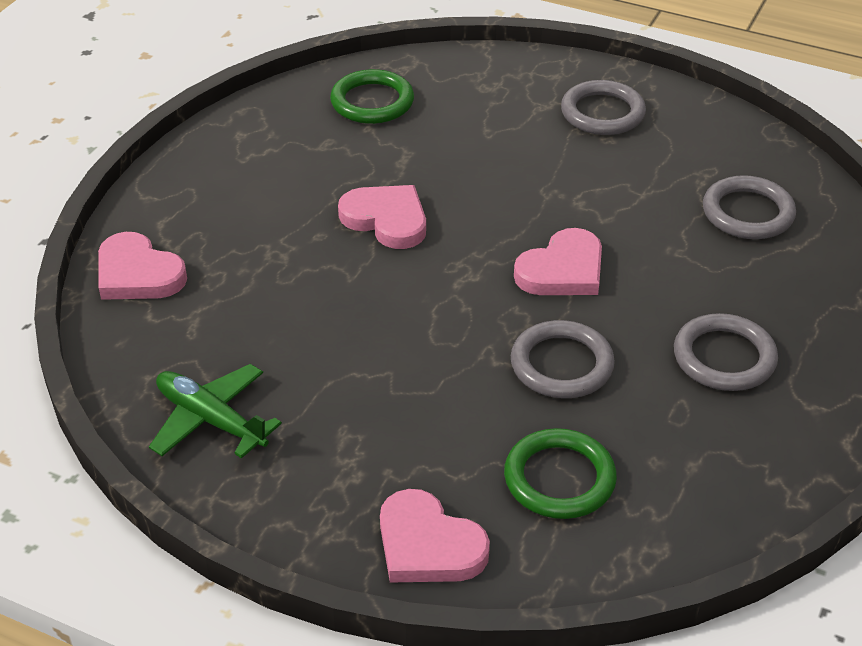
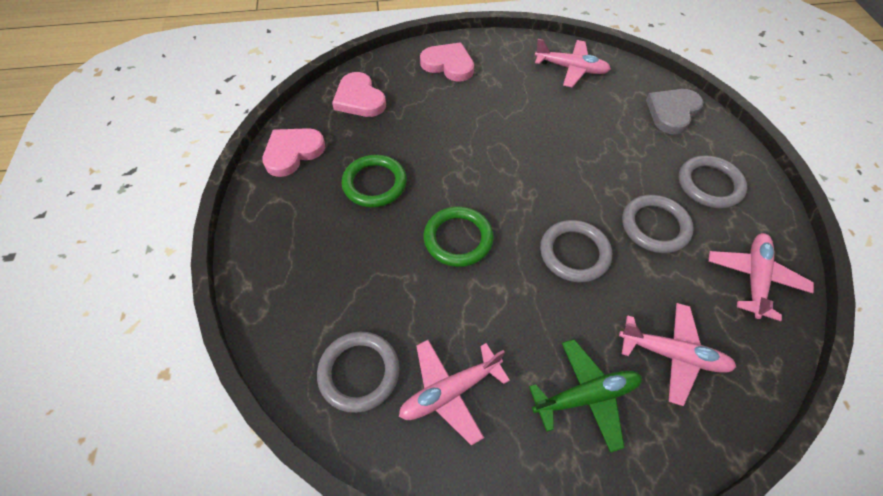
grey heart: none = 0 -> [646,89,704,135] = 1
pink heart: [98,232,187,300] [338,185,426,249] [380,489,490,583] [514,228,602,295] = 4 -> [262,128,325,177] [332,72,386,117] [420,42,474,82] = 3
pink plane: none = 0 -> [399,340,510,446] [535,39,611,87] [619,303,736,406] [708,233,814,321] = 4

